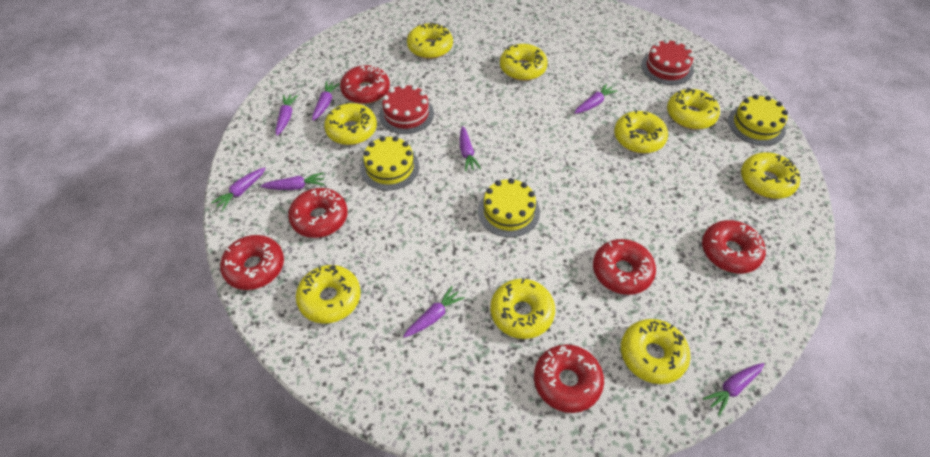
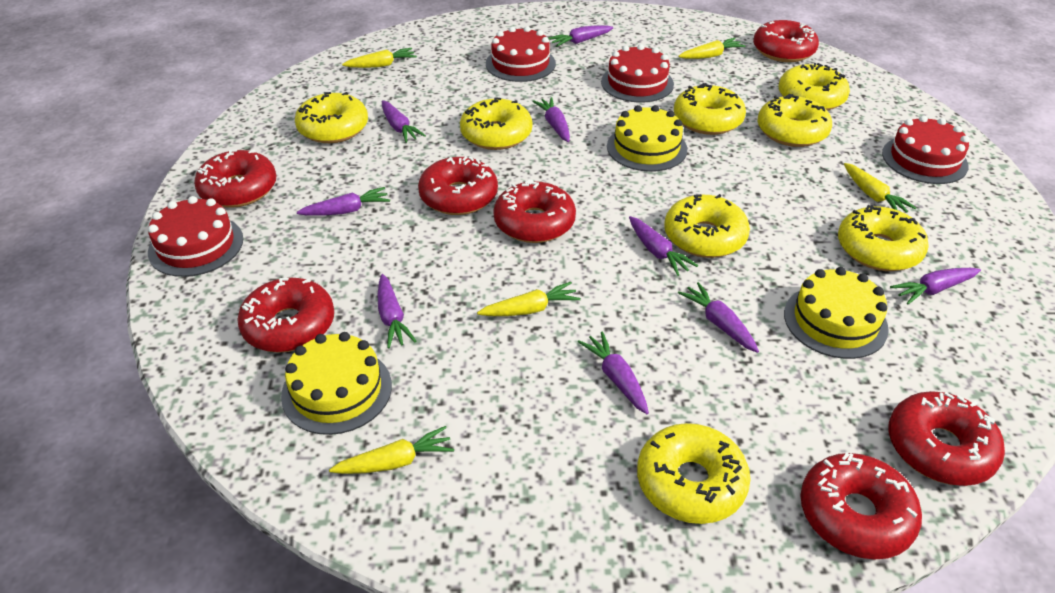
purple carrot: [211,167,266,211] [260,172,325,190] [275,94,298,136] [312,81,340,121] [403,286,465,338] [460,126,481,172] [574,83,618,114] [703,363,764,416] = 8 -> [297,187,390,216] [378,274,416,349] [382,100,426,143] [532,97,570,142] [548,25,613,47] [578,331,649,414] [629,216,698,276] [678,282,759,353] [890,268,981,304] = 9
red cake: [379,84,434,134] [641,39,694,85] = 2 -> [148,196,243,277] [486,26,556,82] [601,44,674,103] [882,116,970,184] = 4
red donut: [220,235,284,290] [288,188,348,238] [340,65,390,104] [534,344,604,413] [593,239,656,295] [702,220,766,274] = 6 -> [194,150,276,208] [237,278,334,353] [418,156,498,215] [493,179,576,243] [753,20,819,62] [800,452,922,560] [888,391,1005,486] = 7
yellow carrot: none = 0 -> [329,426,454,474] [342,48,417,68] [477,282,581,316] [678,38,746,59] [844,163,916,213] = 5
yellow donut: [296,265,361,324] [324,103,377,145] [407,23,453,59] [490,279,555,339] [500,44,548,81] [614,110,668,153] [621,319,690,384] [667,88,720,129] [741,153,800,199] = 9 -> [295,92,368,143] [460,97,532,150] [637,423,751,524] [664,194,750,258] [674,83,746,135] [757,94,832,147] [779,63,850,111] [838,205,929,271] = 8

